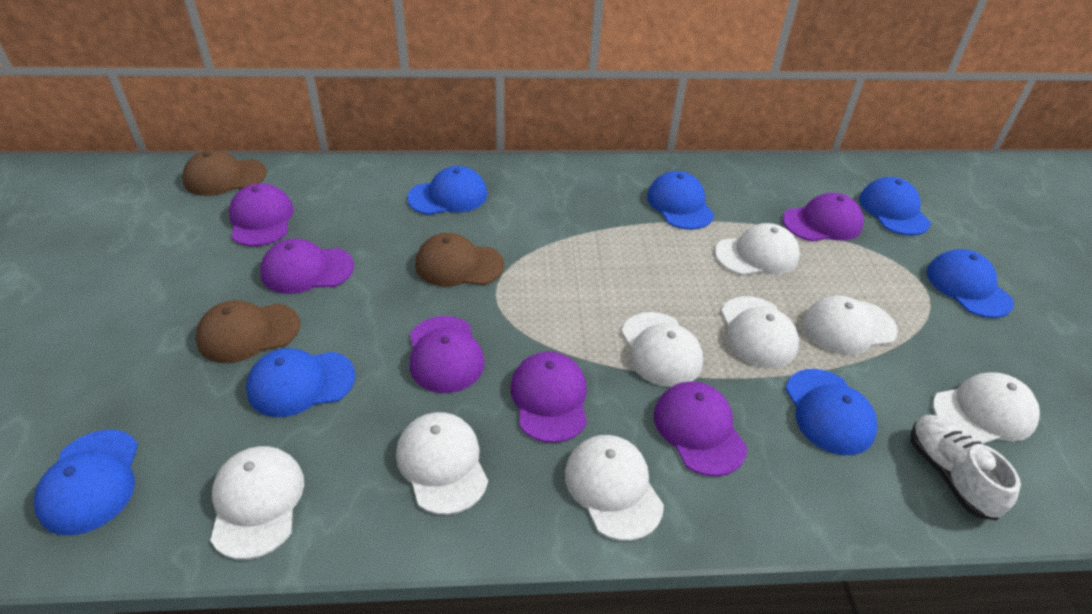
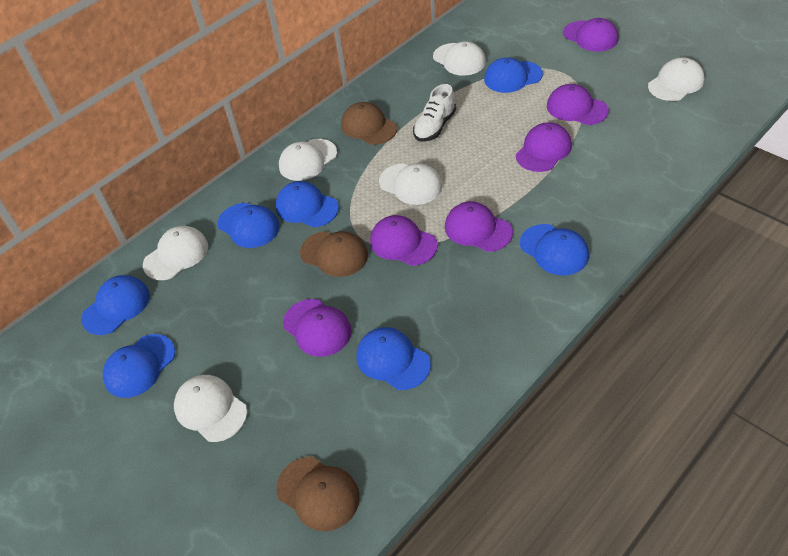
white cap: [210,446,304,560] [396,412,488,515] [565,435,664,541] [621,312,703,387] [715,223,800,276] [721,296,799,368] [803,295,898,355] [933,372,1040,444] = 8 -> [143,226,208,280] [174,375,247,442] [279,139,337,181] [379,163,442,205] [433,41,486,76] [648,58,705,101] = 6

